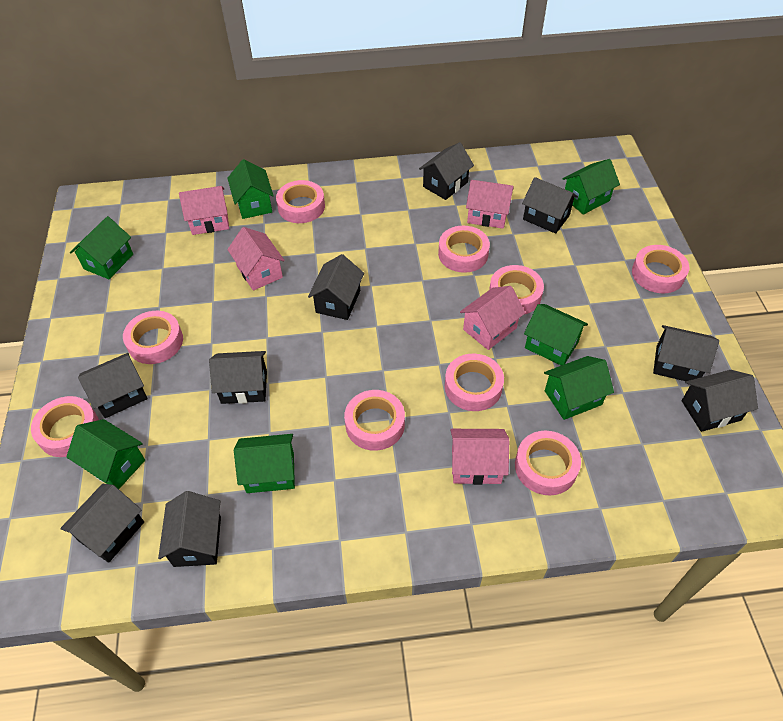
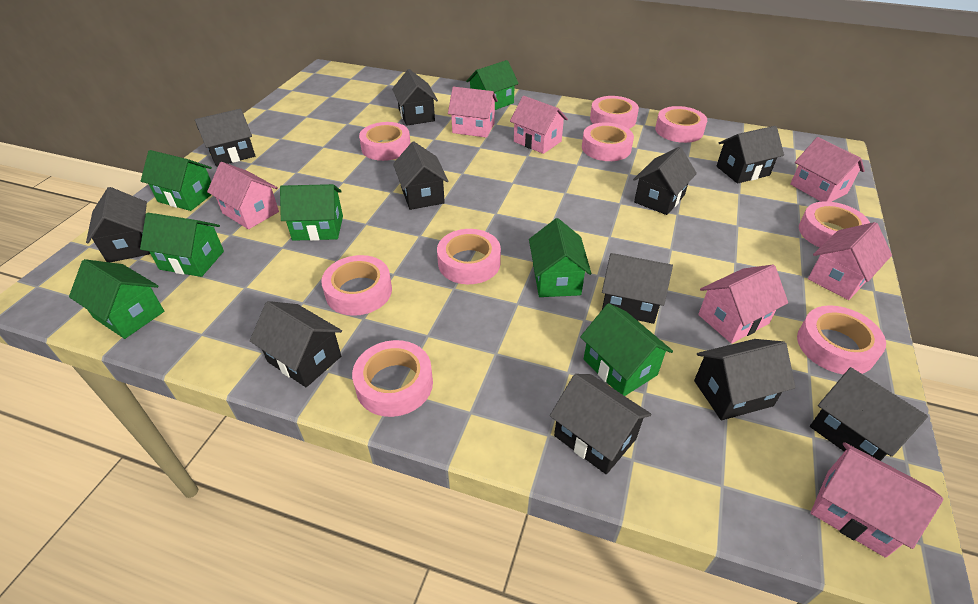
black house: [60,484,144,563] [78,353,148,418] [158,491,221,567] [209,351,267,404] [308,254,364,320] [419,142,474,200] [522,177,578,234] [653,325,719,381] [682,370,758,432] = 9 -> [86,187,150,262] [195,109,255,167] [250,301,342,387] [392,69,438,126] [393,141,449,210] [550,374,651,474] [602,253,673,324] [633,147,697,215] [694,339,795,420] [716,126,784,184] [810,367,928,461] = 11
pink house: [179,186,229,235] [227,227,285,291] [450,429,509,485] [460,286,525,350] [466,180,514,229] = 5 -> [207,162,279,229] [448,87,498,138] [510,96,568,154] [698,265,788,344] [790,137,865,202] [808,222,892,300] [811,442,943,558] = 7

